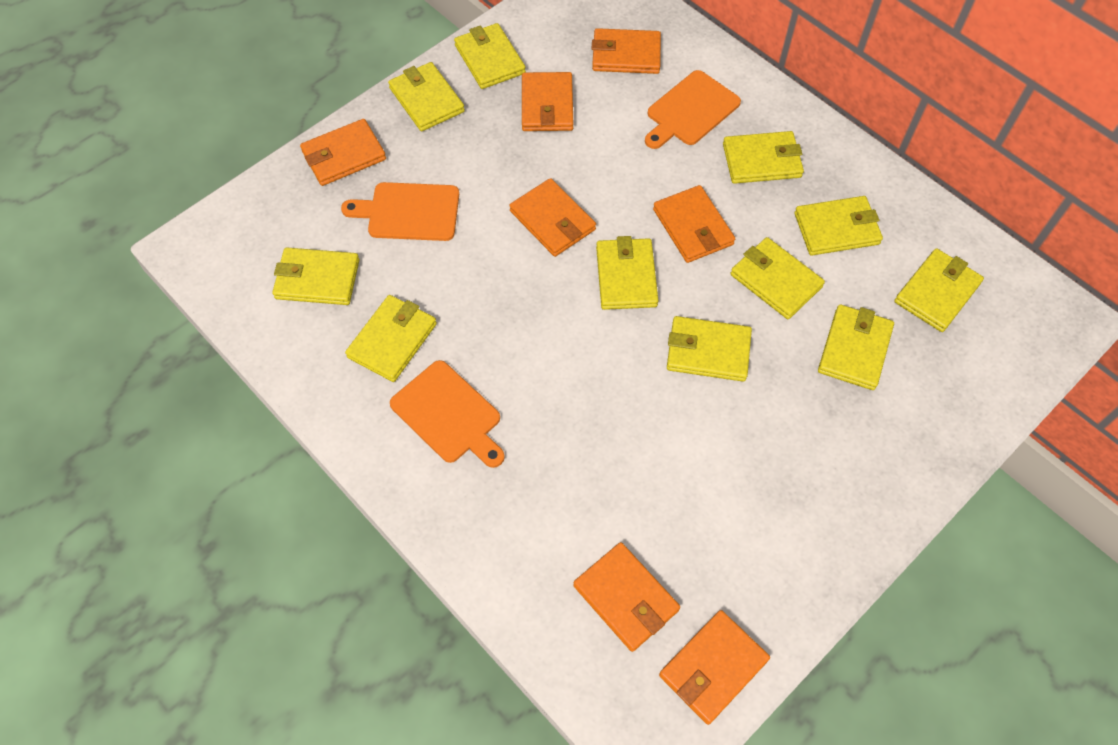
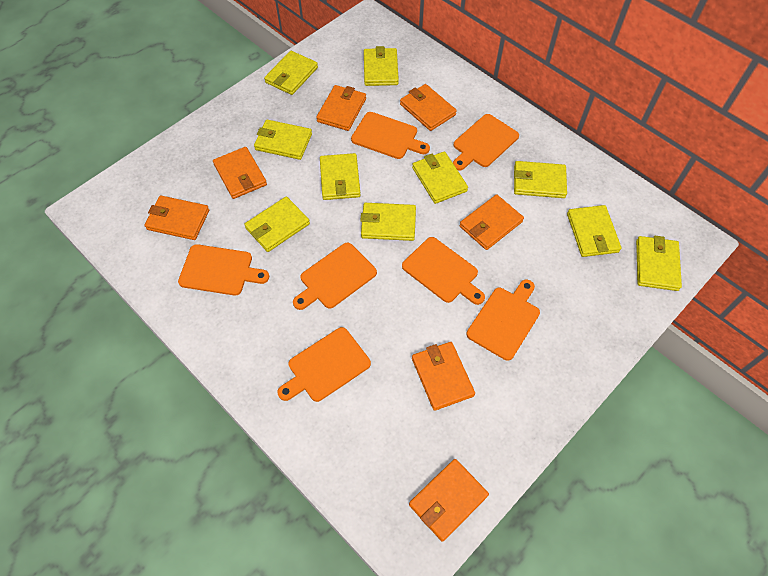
orange cutting board: [341,182,459,241] [390,360,505,468] [645,70,741,149] = 3 -> [178,244,269,296] [277,327,371,402] [293,243,377,310] [351,112,430,159] [402,237,485,305] [453,114,519,171] [466,280,540,361] = 7
yellow wallet: [272,247,360,305] [345,295,437,382] [388,62,465,131] [454,23,526,89] [596,236,659,310] [667,316,752,382] [723,131,804,184] [731,237,825,319] [794,196,883,256] [818,304,894,390] [894,248,984,332] = 11 -> [244,196,310,252] [254,120,312,160] [264,51,318,95] [320,153,361,200] [360,203,416,241] [364,46,399,86] [412,152,468,204] [514,161,567,198] [567,205,621,257] [636,236,682,291] = 10

